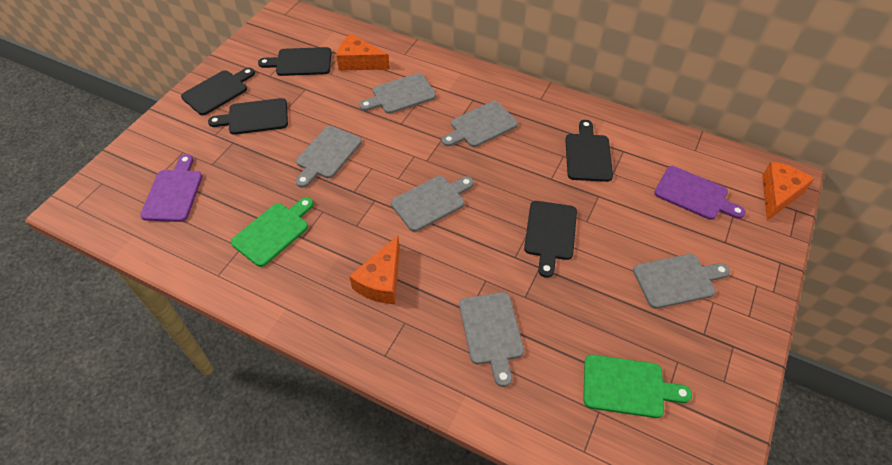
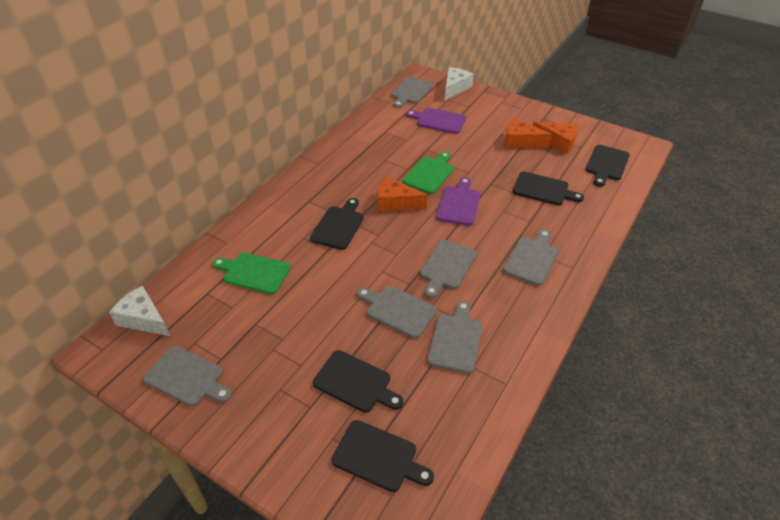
white cheese: none = 0 -> [109,286,170,336] [445,67,474,100] = 2

